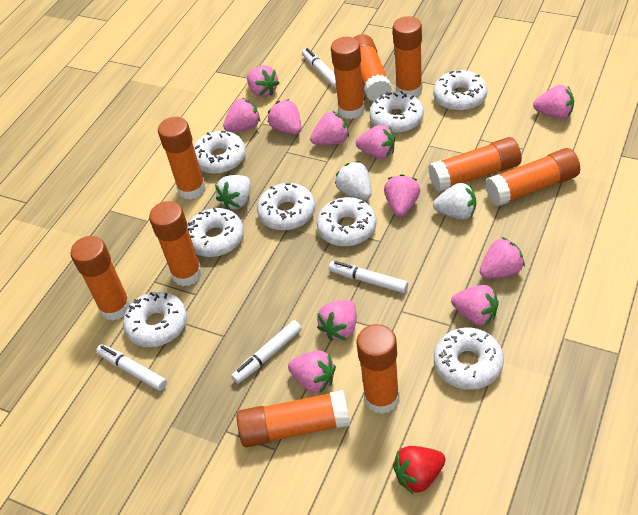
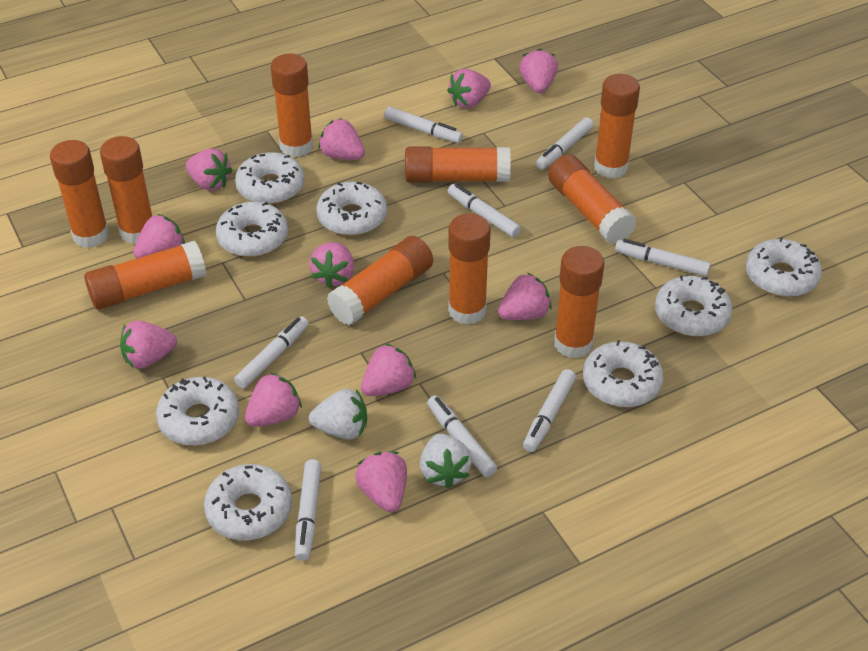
red strawberry: [393,446,446,494] = 1 -> none = 0
white marker: [96,344,167,391] [231,320,302,383] [302,48,336,88] [329,261,408,293] = 4 -> [234,317,309,389] [295,459,321,561] [384,107,463,143] [427,395,497,477] [448,184,521,237] [523,369,576,452] [536,118,594,170] [615,239,711,276] = 8
white strawberry: [215,175,251,210] [335,161,372,200] [433,183,476,220] = 3 -> [309,389,367,439] [420,434,472,489] = 2

